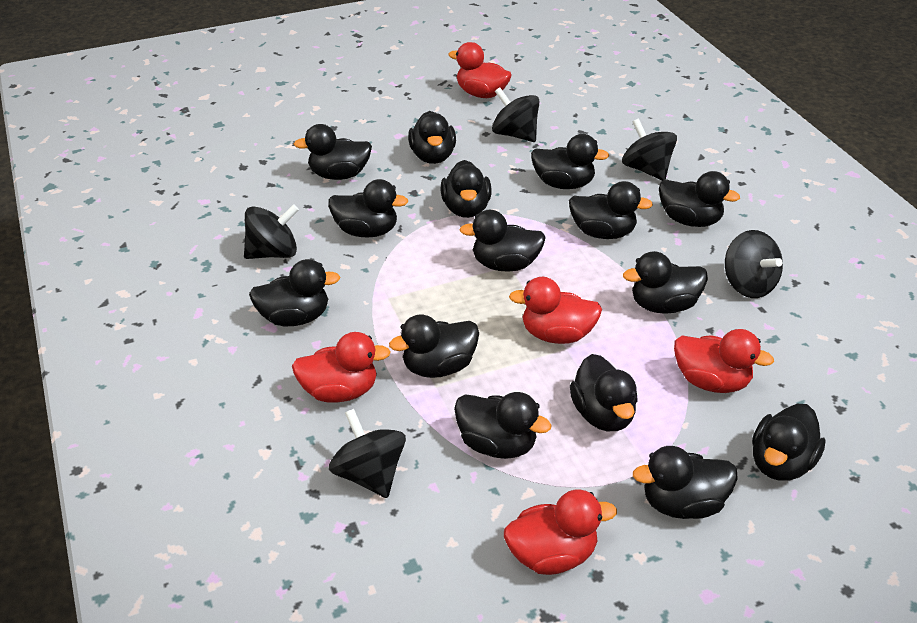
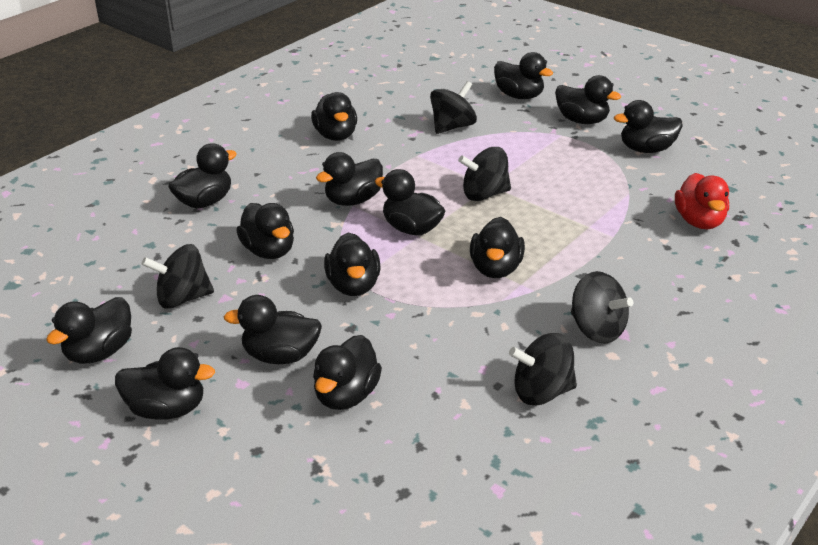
black duck: [249,259,340,326] [294,124,372,180] [328,179,408,238] [389,315,479,378] [408,111,456,164] [441,160,492,218] [454,392,551,459] [459,210,546,272] [531,134,609,189] [569,181,653,239] [570,354,638,431] [623,251,708,314] [633,446,738,519] [659,171,740,227] [752,404,826,481] = 15 -> [46,297,132,364] [115,347,215,420] [168,143,237,208] [224,295,322,364] [236,203,294,259] [311,92,357,141] [313,335,382,410] [316,152,383,206] [324,232,381,296] [375,169,445,235] [470,217,525,278] [494,52,553,99] [555,75,621,124] [614,100,683,153] = 14
red duck: [292,332,391,402] [448,42,512,98] [504,489,617,575] [509,277,602,344] [674,329,774,393] = 5 -> [675,173,729,229] = 1

